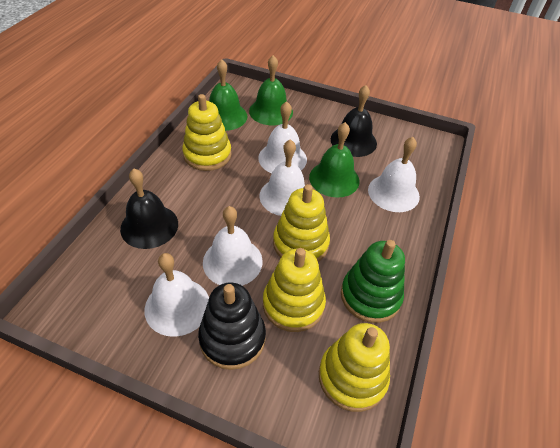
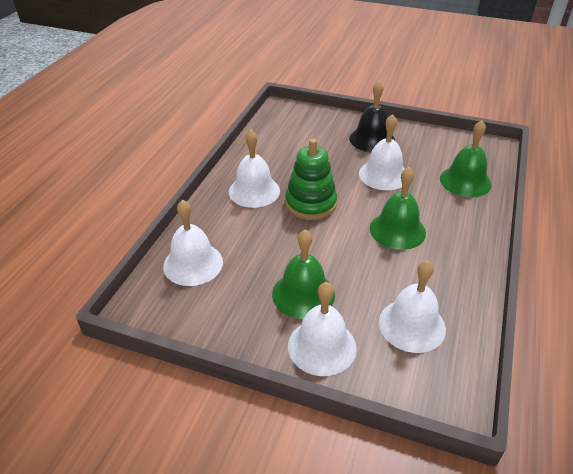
black bell: [120,169,178,249] [331,85,377,157] = 2 -> [349,81,395,152] = 1
black stacking toy: [198,283,266,370] = 1 -> none = 0
yellow stacking toy: [182,94,231,171] [263,248,326,332] [273,184,330,262] [319,323,390,412] = 4 -> none = 0

